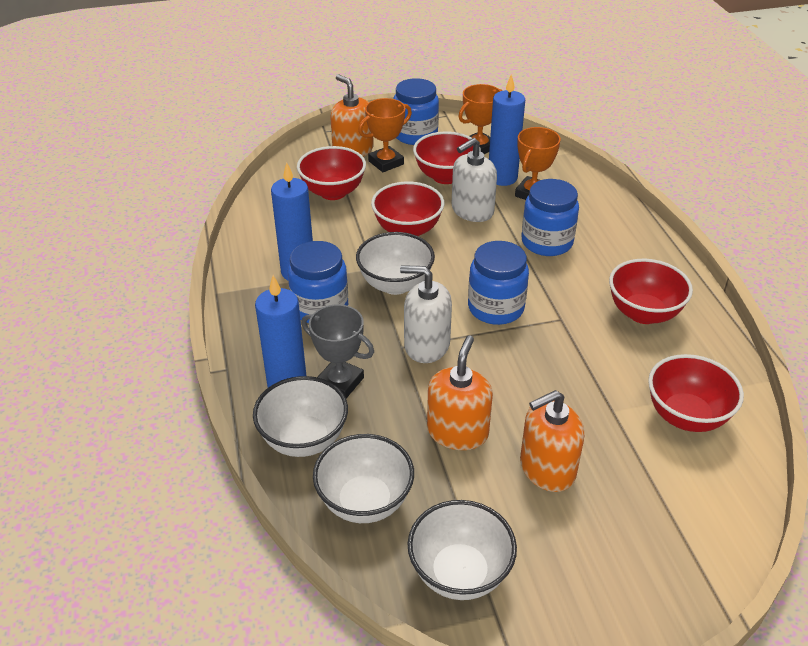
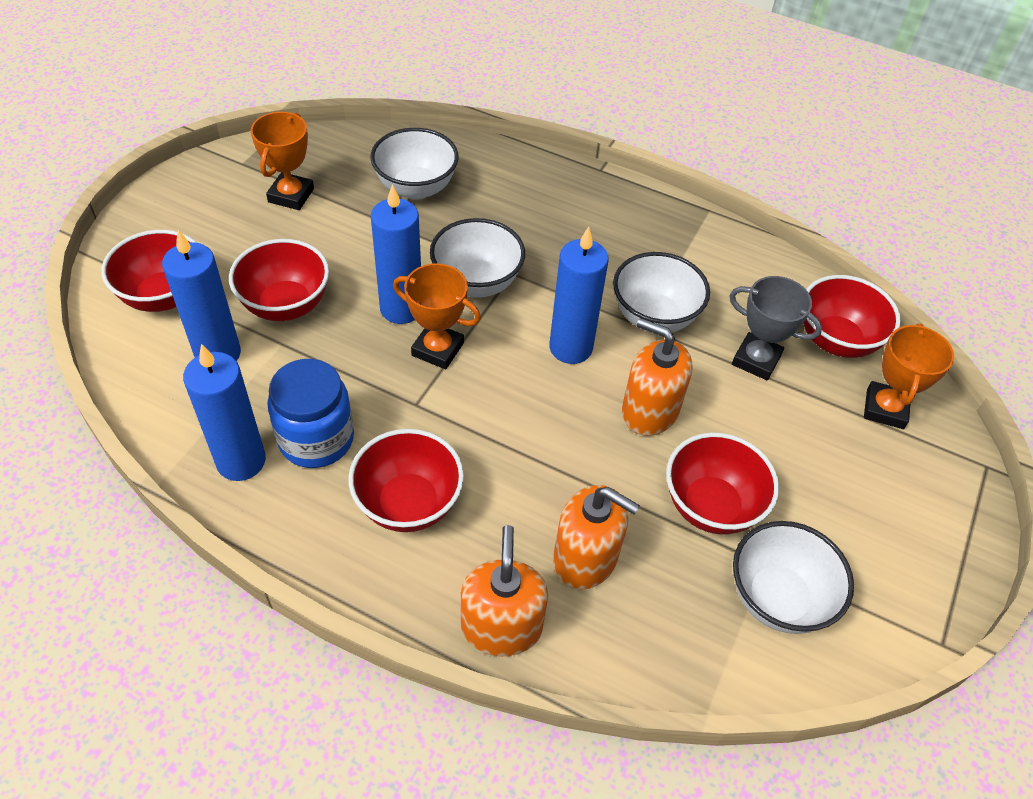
blue candle: [255,275,307,388] [271,163,313,280] [489,74,525,186] = 3 -> [162,230,241,361] [183,344,266,481] [371,184,421,324] [549,227,609,364] = 4
blue jar: [288,241,348,323] [393,78,439,145] [468,241,529,325] [521,179,579,256] = 4 -> [267,359,354,468] = 1
white soap dispenser: [400,265,452,363] [452,138,497,222] = 2 -> none = 0

